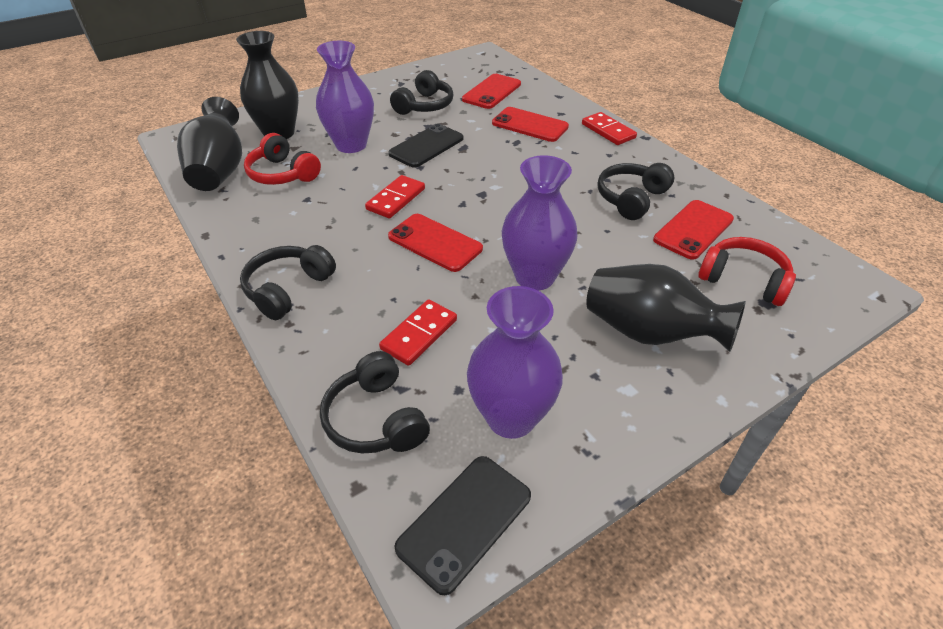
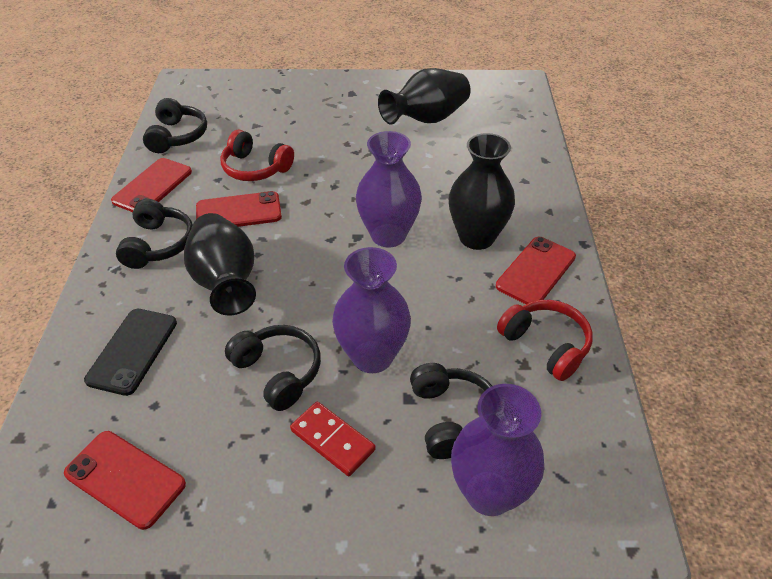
black phone: [388,123,464,168] [394,456,531,595] = 2 -> [84,309,177,396] = 1
red domino: [365,175,425,218] [379,299,457,366] [582,112,637,145] = 3 -> [290,402,375,476] = 1

